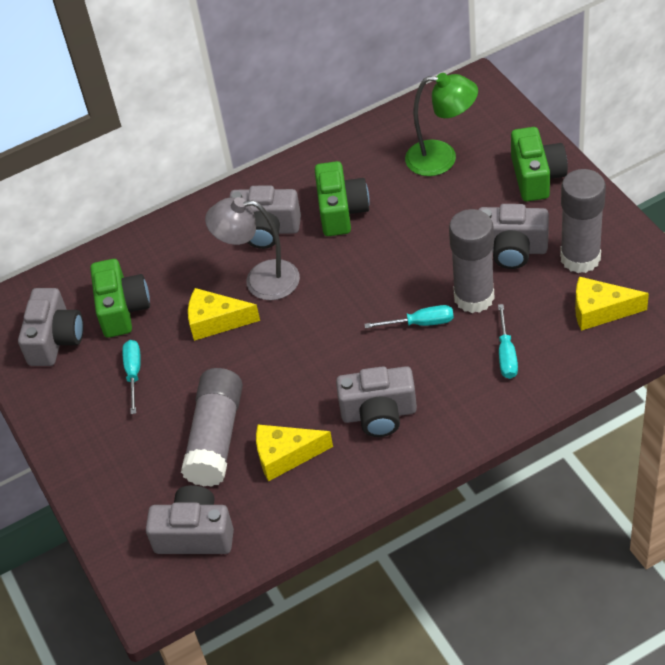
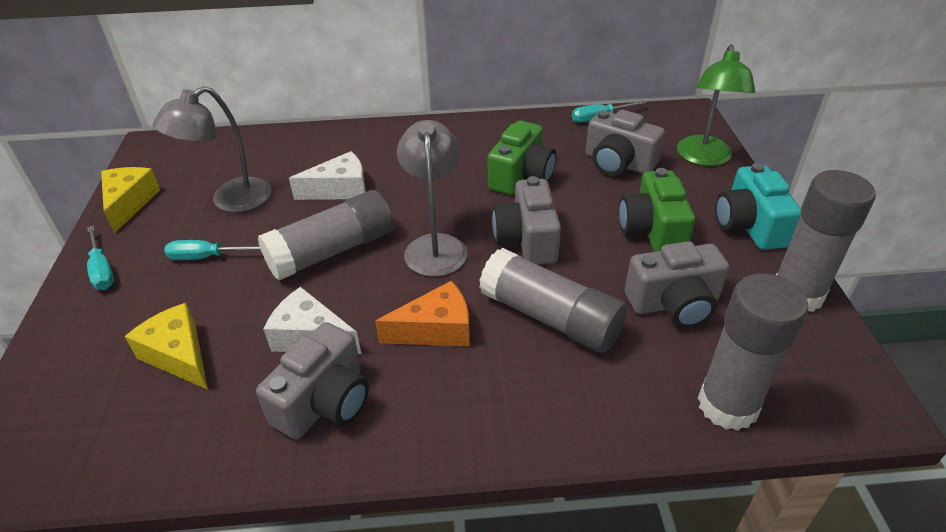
green camera: [90,259,150,338] [314,161,370,236] [511,127,568,201] = 3 -> [488,121,556,195] [619,168,695,252] = 2
grey camera: [18,288,83,366] [146,485,234,554] [229,185,301,249] [336,366,417,437] [478,204,549,269] = 5 -> [256,322,369,440] [492,176,561,264] [586,110,665,176] [625,241,729,328] = 4
grey glue stick: [181,368,243,487] [449,209,494,313] [560,169,606,273] = 3 -> [258,190,394,281] [479,248,627,353] [698,273,808,431] [776,170,876,312] = 4
grey lamp: [205,197,300,300] = 1 -> [153,86,271,212] [397,120,467,277] = 2
orange cheese: none = 0 -> [375,281,470,346] = 1
turquoise camera: none = 0 -> [715,163,801,250] = 1
white cheese: none = 0 -> [263,287,361,354] [289,151,366,200] = 2
yellow cheese: [188,288,260,341] [256,424,333,482] [575,276,649,331] = 3 -> [101,167,160,233] [125,303,208,390] = 2

